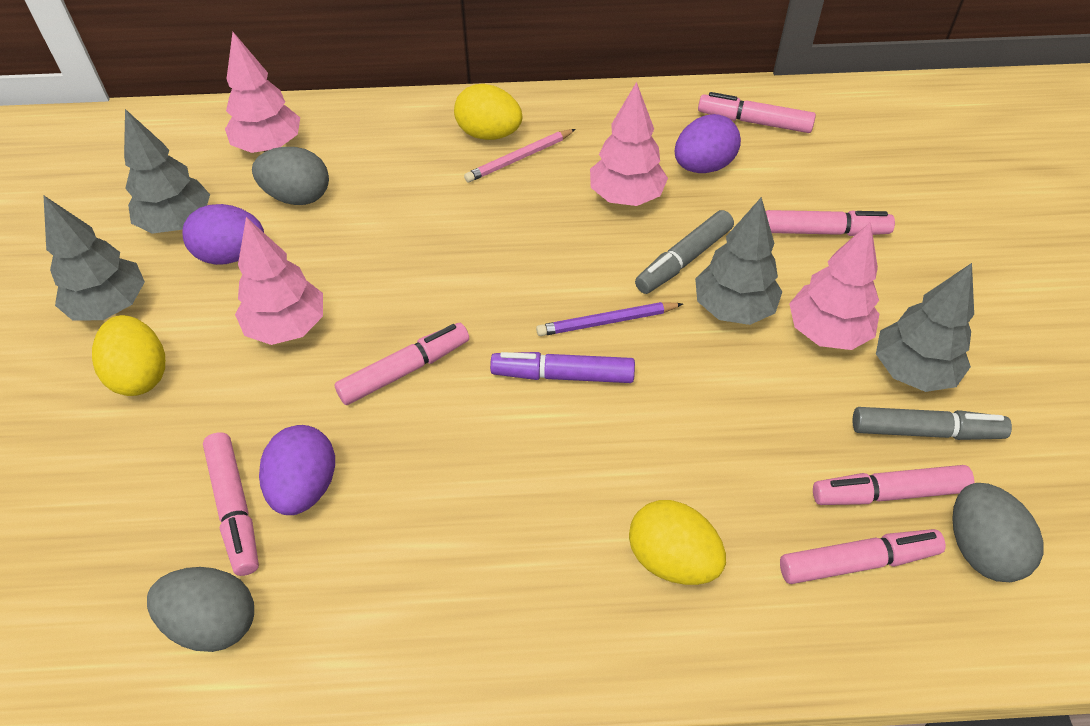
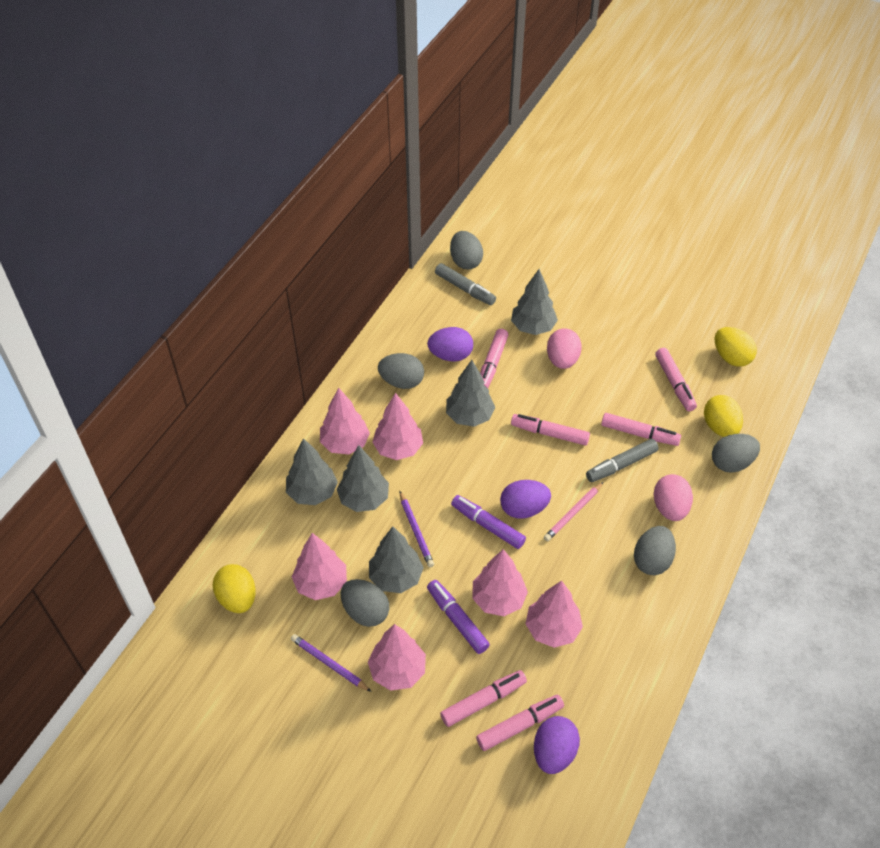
grey egg: [147,567,254,652] [252,147,329,205] [952,483,1044,582] = 3 -> [341,579,389,627] [378,353,424,389] [450,231,483,269] [634,526,676,575] [712,434,760,473] = 5
grey tree: [43,195,145,321] [124,109,210,234] [695,197,782,325] [876,263,974,392] = 4 -> [286,438,338,505] [337,445,389,512] [369,526,424,593] [446,360,495,427] [511,269,558,335] = 5
pink egg: none = 0 -> [547,328,582,369] [653,474,693,521] = 2
pink tree: [225,32,300,153] [235,217,323,345] [590,82,668,206] [789,222,879,350] = 4 -> [292,533,347,600] [320,388,370,454] [368,624,426,691] [372,393,423,460] [472,549,528,616] [525,580,583,648] = 6
purple marker: [490,352,635,383] = 1 -> [427,580,490,654] [451,495,526,549] = 2
purple pencil: [536,302,683,336] = 1 -> [291,634,372,692] [400,491,434,567] = 2

